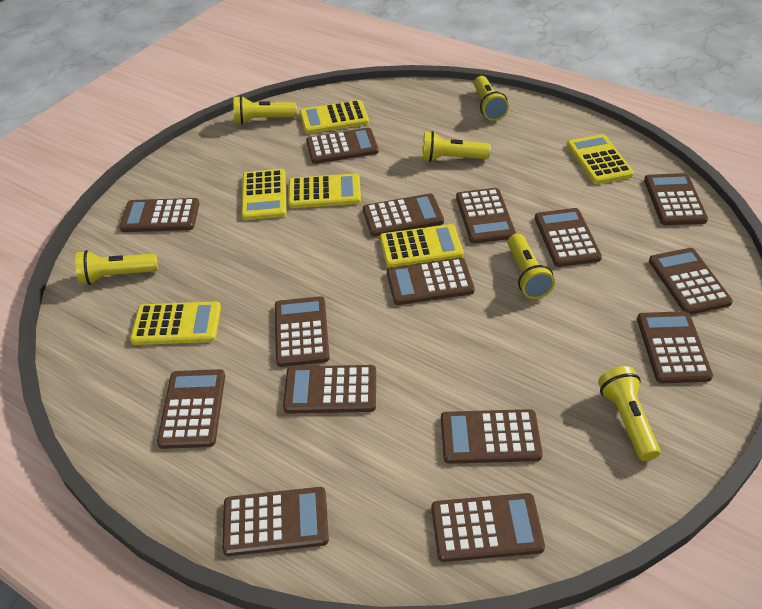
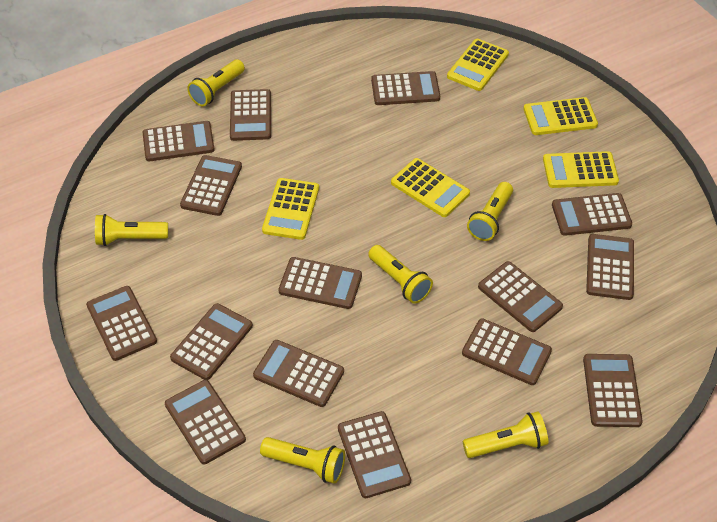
yellow calculator: [130,301,221,345] [241,169,287,220] [288,173,361,208] [300,100,369,134] [380,224,464,268] [567,134,634,184] = 6 -> [262,178,319,240] [391,158,470,217] [447,39,509,91] [523,97,598,135] [543,151,619,188] = 5

